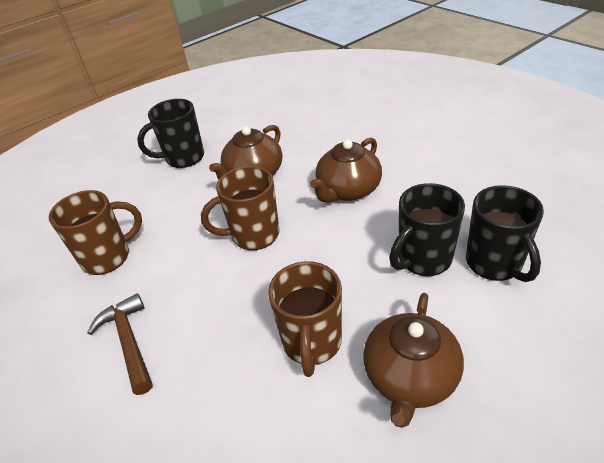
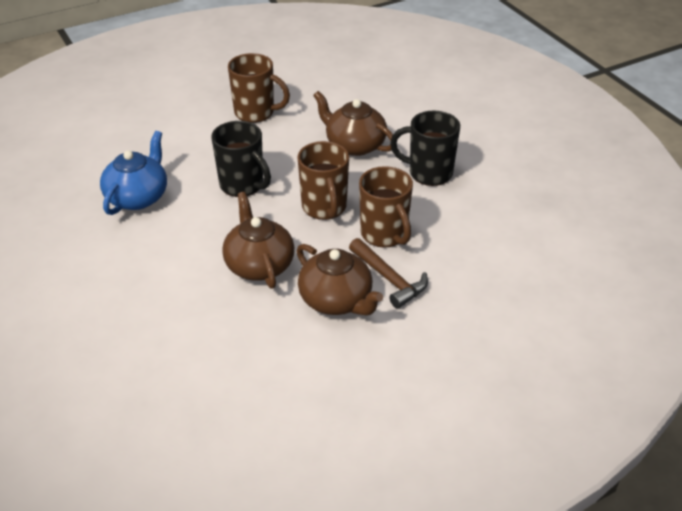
black mug: [137,99,204,168] [389,183,465,276] [466,185,544,282] = 3 -> [211,121,271,197] [390,111,460,186] = 2
blue teapot: none = 0 -> [100,131,167,215] = 1

